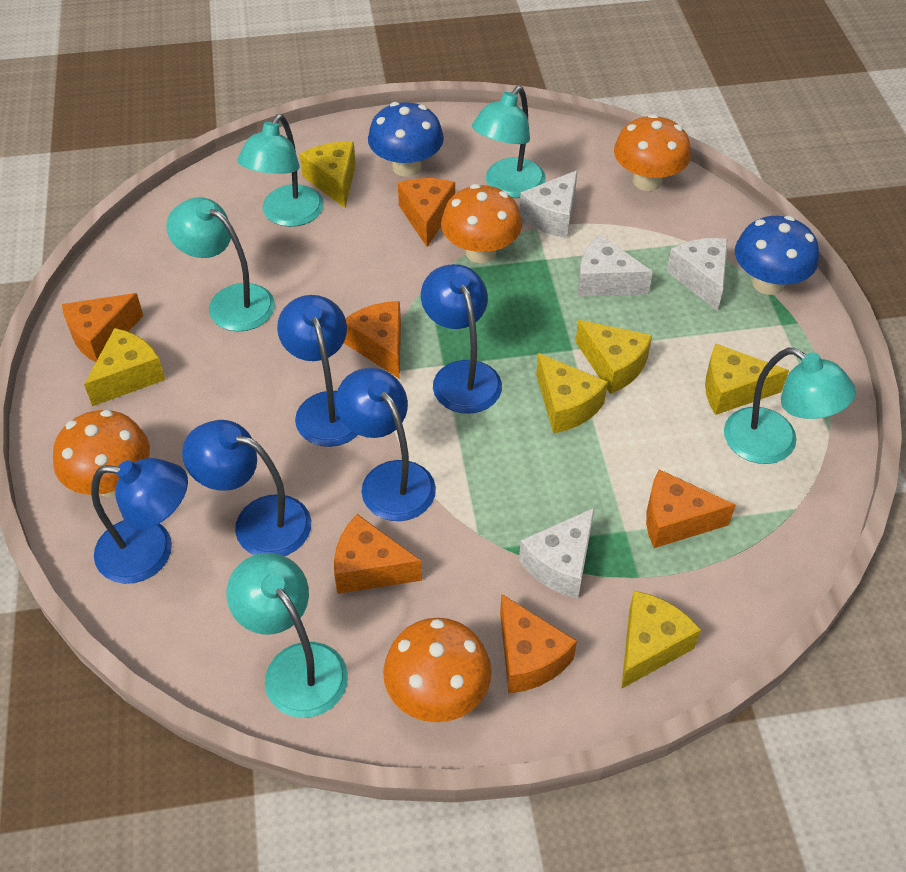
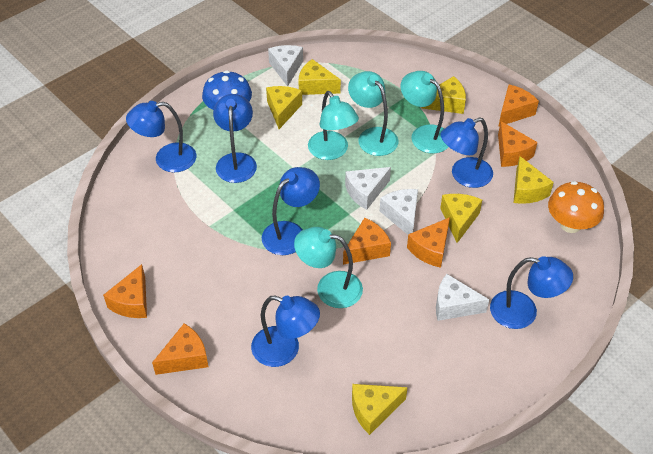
blue lamp: [91,458,188,584] [182,420,311,556] [277,295,358,447] [336,368,436,521] [421,264,502,414] = 5 -> [126,101,196,173] [213,94,257,183] [251,296,320,367] [262,167,320,255] [441,117,493,188] [490,256,573,329] = 6
blue mushroom: [368,102,444,177] [735,216,819,295] = 2 -> [202,70,252,110] = 1
orange mushroom: [53,410,150,497] [383,618,492,722] [441,184,522,263] [614,114,691,191] = 4 -> [548,181,604,233] = 1
turquoise lamp: [166,197,275,332] [227,553,348,718] [237,114,324,227] [472,86,546,198] [724,348,856,464] = 5 -> [294,227,363,308] [308,91,359,160] [348,71,398,156] [401,71,448,154] = 4

